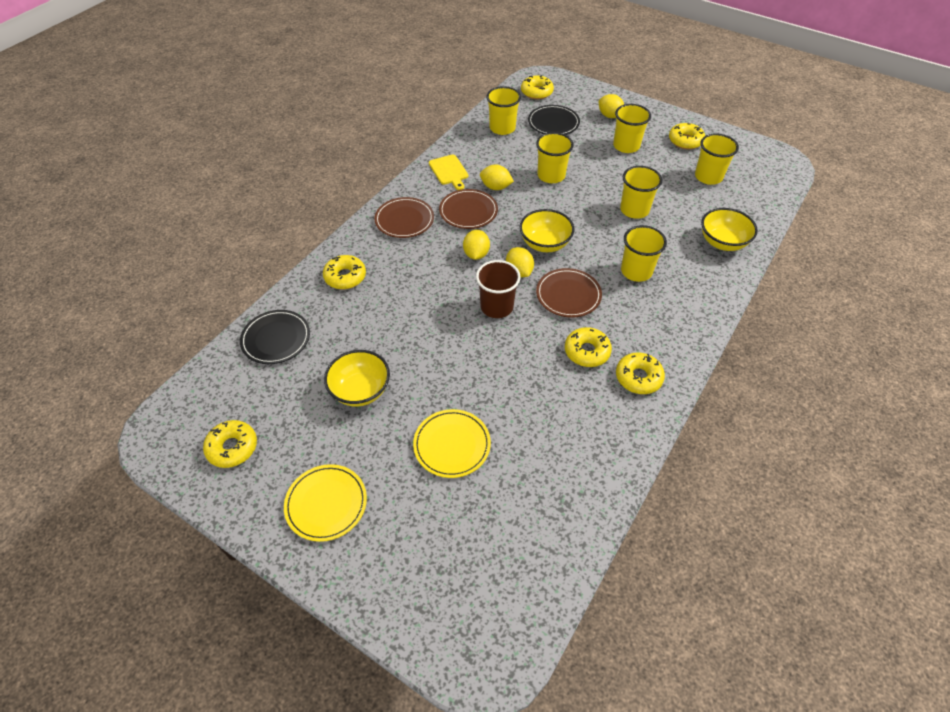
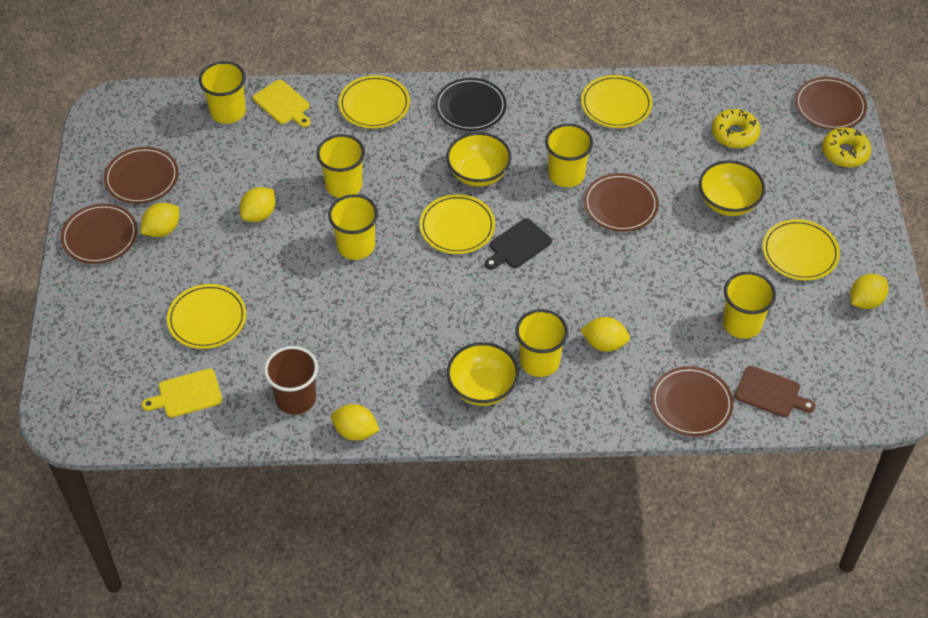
black cutting board: none = 0 -> [485,218,552,270] = 1
black plate: [240,310,310,364] [528,105,580,135] = 2 -> [435,78,506,131] = 1
brown cutting board: none = 0 -> [735,366,816,417] = 1
brown plate: [374,197,434,238] [439,189,498,229] [536,268,602,318] = 3 -> [61,204,138,264] [104,147,179,204] [584,173,659,232] [651,366,733,436] [795,77,867,130] = 5
yellow cutting board: [429,154,468,190] = 1 -> [142,369,222,418] [253,80,310,127] = 2
yellow donut: [203,420,257,468] [323,255,366,289] [521,75,554,99] [565,327,612,367] [616,352,665,394] [669,123,705,149] = 6 -> [712,109,760,148] [822,127,872,167] = 2
yellow lemon: [463,230,490,260] [480,165,514,190] [506,247,534,277] [599,94,624,118] = 4 -> [140,203,179,237] [240,187,275,222] [331,404,380,441] [580,317,630,352] [850,274,888,309] = 5
yellow plate: [284,464,367,542] [413,409,491,478] = 2 -> [167,284,246,349] [339,75,410,128] [420,194,495,254] [581,75,652,128] [763,219,840,280] = 5

